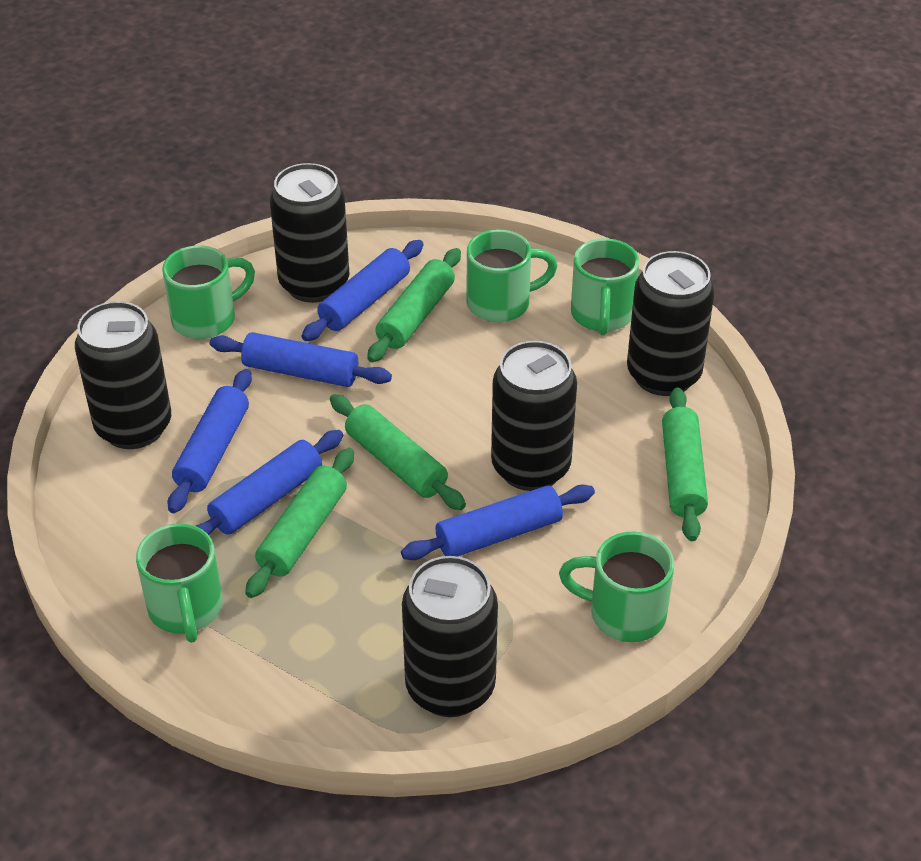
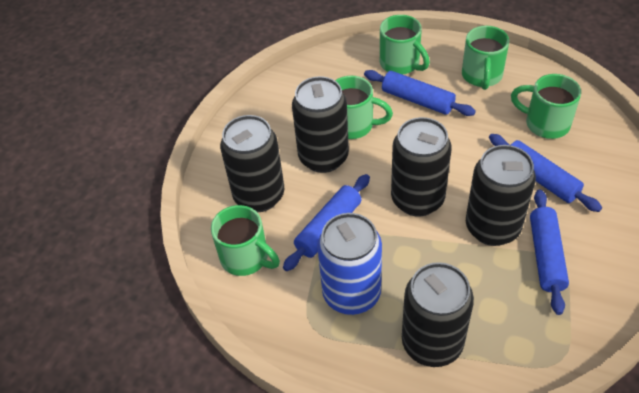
blue can: none = 0 -> [317,213,382,315] = 1
blue rolling pin: [168,369,252,513] [196,430,343,535] [210,332,392,387] [302,240,424,341] [401,485,595,560] = 5 -> [283,174,370,271] [364,70,476,116] [489,134,602,212] [530,189,569,315] = 4
green rolling pin: [245,448,354,598] [330,394,466,510] [367,248,461,363] [662,387,708,541] = 4 -> none = 0

